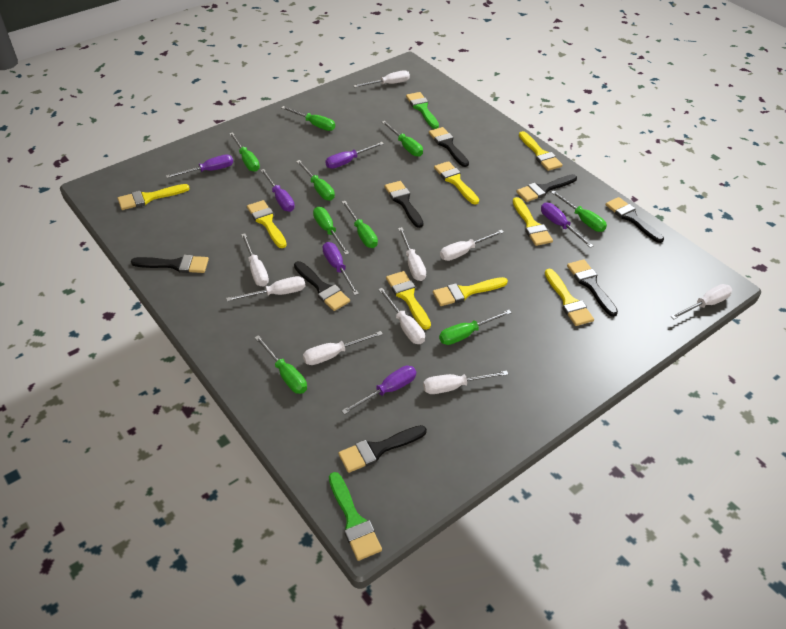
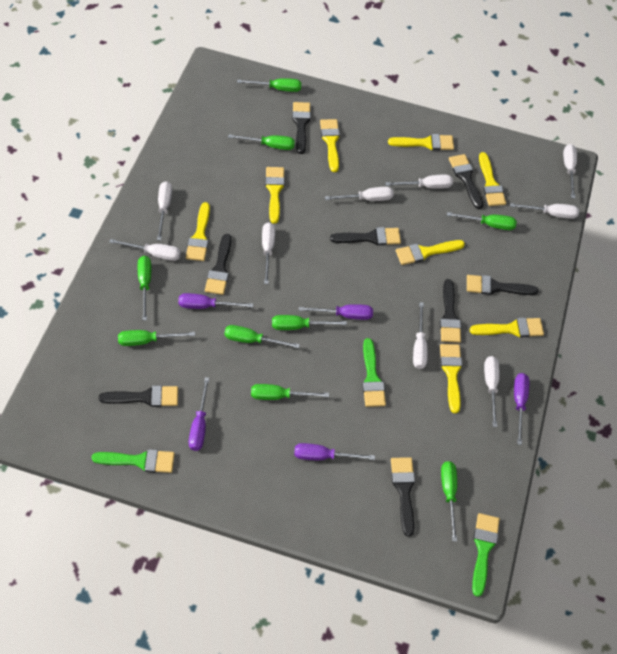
green brush: [329,472,382,561] [406,92,439,129] = 2 -> [92,449,175,473] [362,338,386,407] [472,513,500,597] = 3
purple screwdriver: [166,154,233,178] [260,169,295,212] [323,242,359,295] [325,142,384,169] [342,366,416,415] [541,203,593,248] = 6 -> [178,293,253,309] [189,377,209,451] [294,443,375,460] [299,304,373,320] [514,373,529,445] = 5

